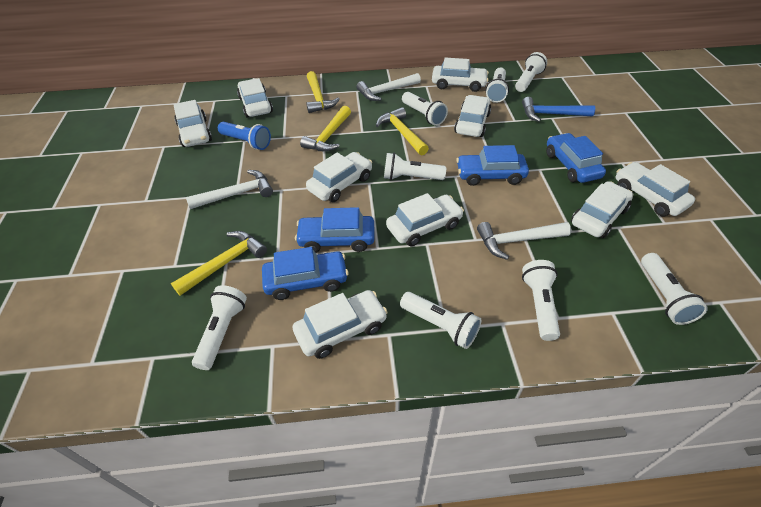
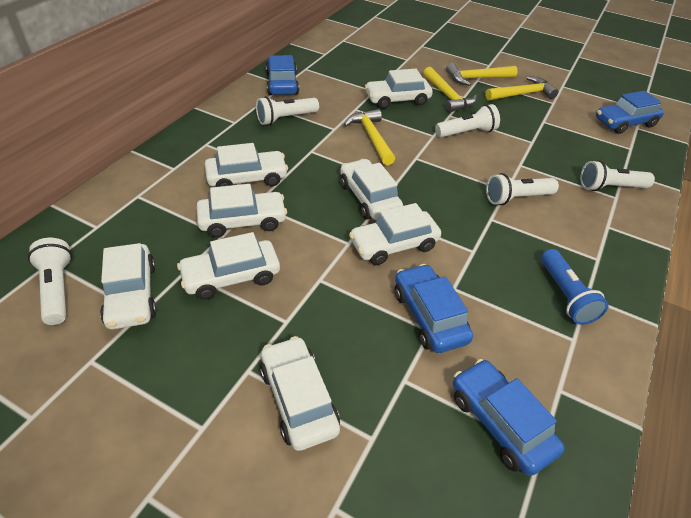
blue hammer: [522,97,595,122] = 1 -> none = 0
white car: [174,100,212,147] [237,78,273,118] [293,290,388,359] [306,152,372,202] [386,193,464,246] [432,58,489,92] [454,95,491,137] [571,181,633,238] [616,162,695,217] = 9 -> [100,243,157,329] [177,232,280,300] [197,184,287,238] [205,143,288,187] [260,336,340,451] [340,159,403,220] [349,203,441,265] [365,69,433,109] = 8
white flashlight: [192,285,247,370] [384,153,446,180] [400,292,481,349] [402,92,448,126] [486,67,509,103] [515,52,547,92] [522,260,560,341] [641,253,708,325] = 8 -> [28,238,72,325] [256,96,319,125] [435,104,500,138] [486,173,559,205] [580,160,655,191] = 5
white hammer: [186,170,273,209] [356,73,421,101] [477,222,571,260] = 3 -> none = 0

